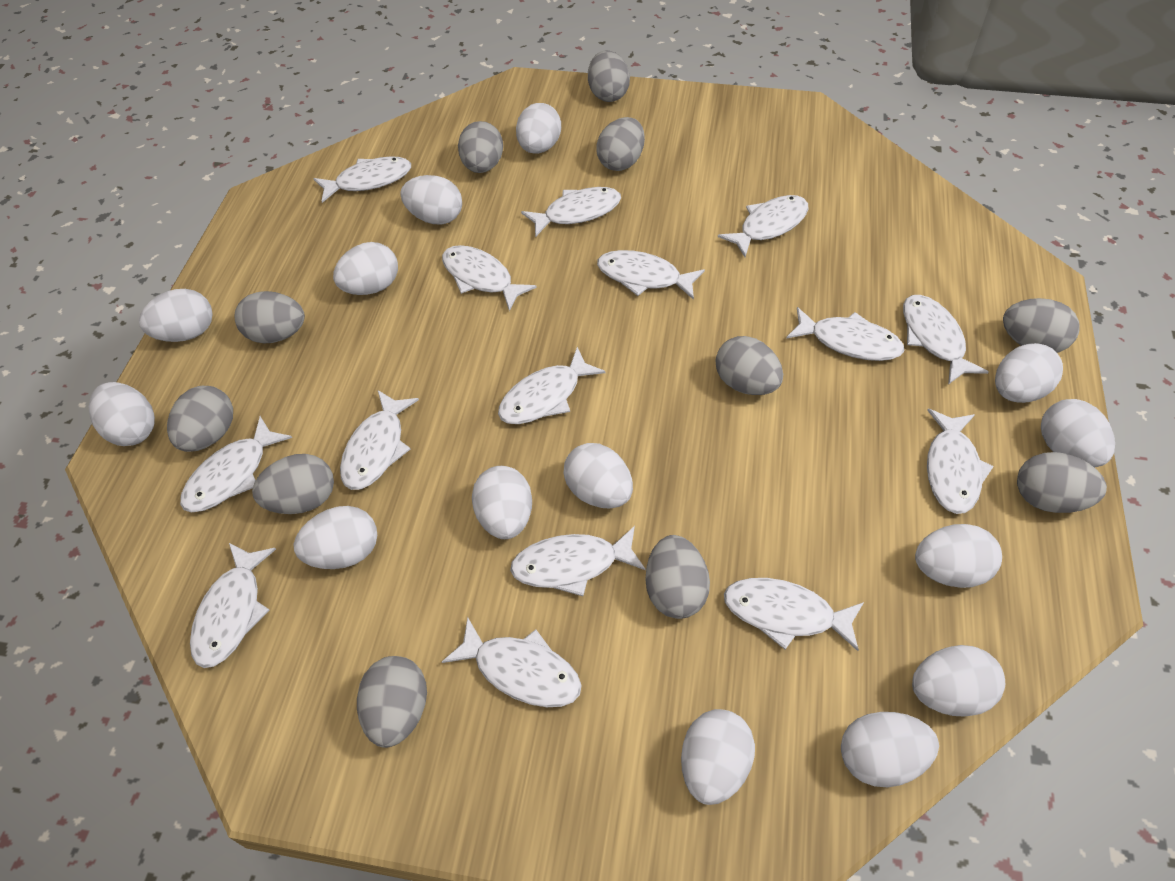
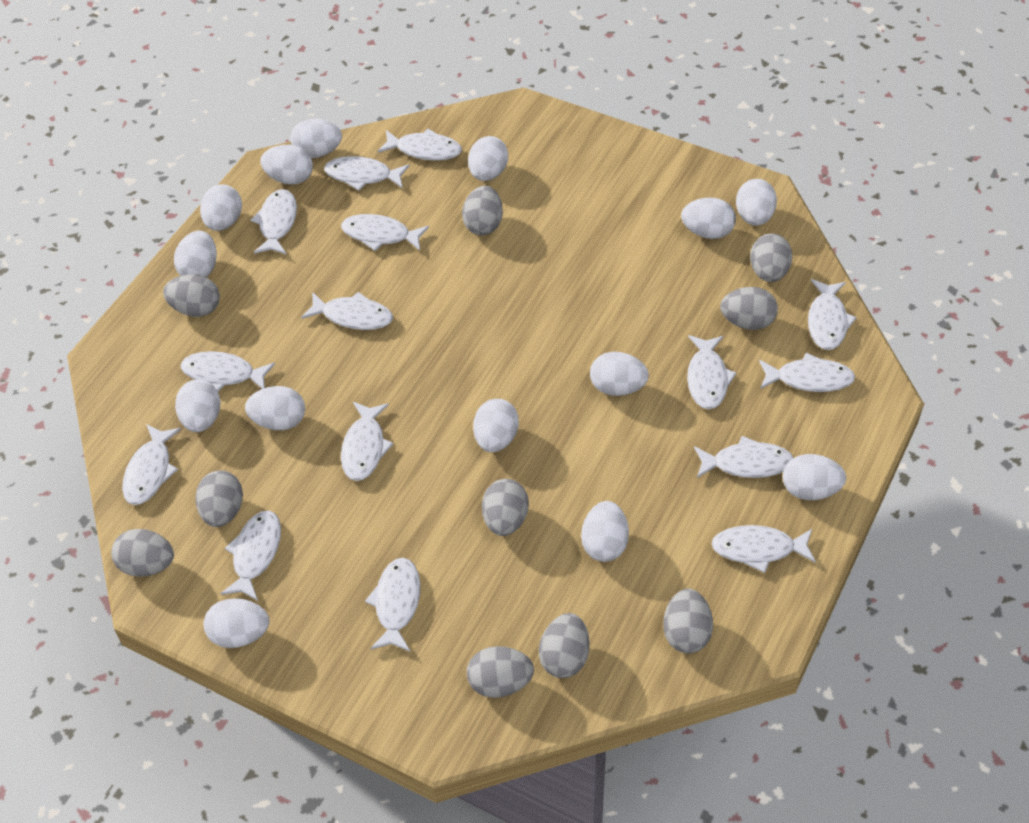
grey egg: [167,386,233,452] [235,291,305,344] [252,454,334,514] [357,656,427,748] [458,121,503,173] [588,50,630,102] [596,117,645,171] [645,535,710,619] [716,336,783,395] [1003,298,1079,353] [1017,452,1107,513] = 11 -> [111,529,174,577] [163,274,220,317] [195,470,243,527] [462,186,503,235] [467,646,534,698] [482,479,529,536] [539,613,589,678] [663,589,713,653] [720,287,778,330] [750,233,792,282] = 10

